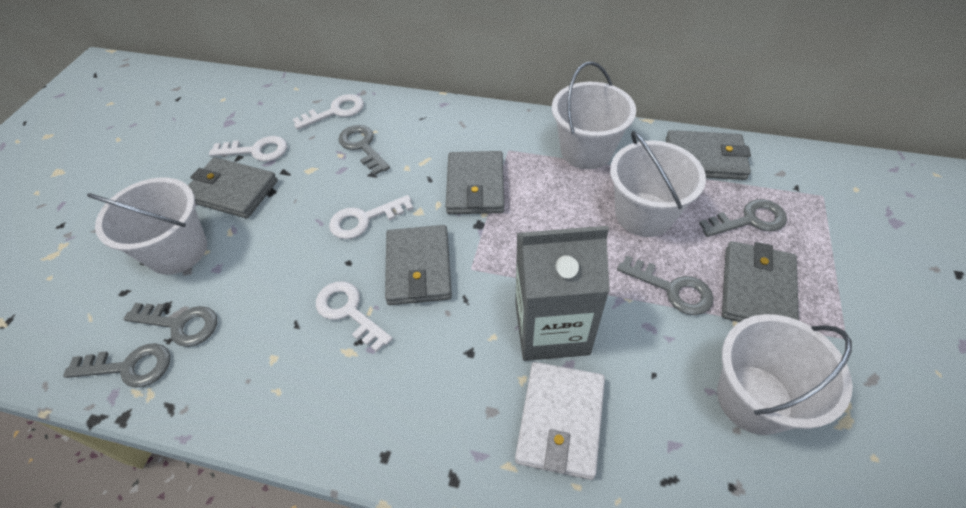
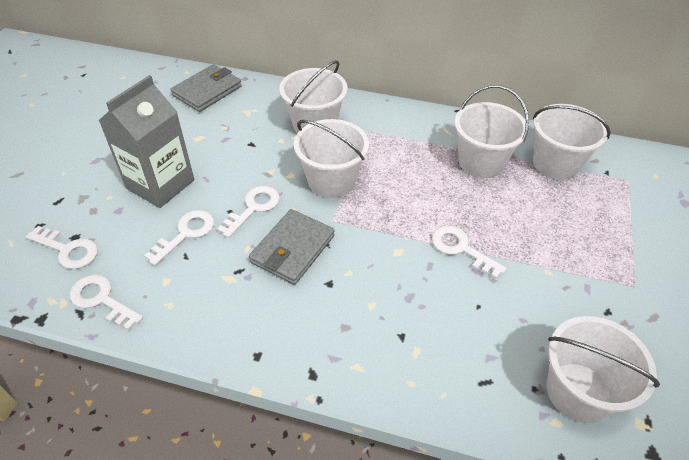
grey key: [63,343,170,388] [123,303,217,347] [338,125,390,175] [617,255,714,315] [699,199,787,237] = 5 -> none = 0
grey wallet: [188,157,278,218] [385,225,452,305] [446,151,504,214] [666,130,751,180] [722,241,799,322] = 5 -> [171,64,242,112] [249,209,335,285] = 2
white bucket: [87,177,207,275] [552,61,636,169] [610,131,706,237] [717,314,853,435] = 4 -> [279,60,348,133] [294,119,369,198] [454,85,529,178] [533,104,611,180] [547,316,660,423] = 5
white key: [209,136,287,162] [293,94,364,130] [316,281,393,352] [329,195,414,239] = 4 -> [26,226,98,269] [70,274,143,330] [144,210,214,266] [217,186,280,238] [432,226,506,279] = 5
white wallet: [515,362,605,480] = 1 -> none = 0

